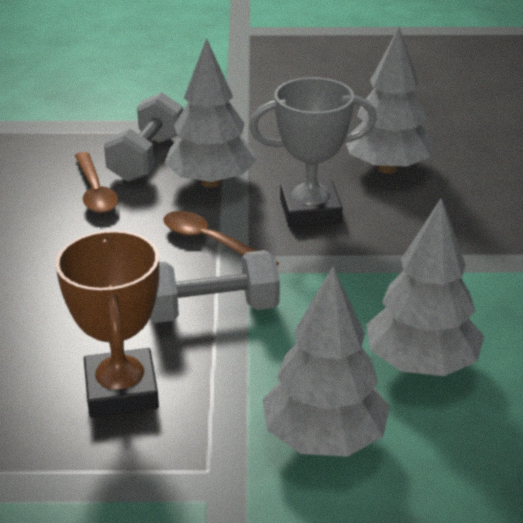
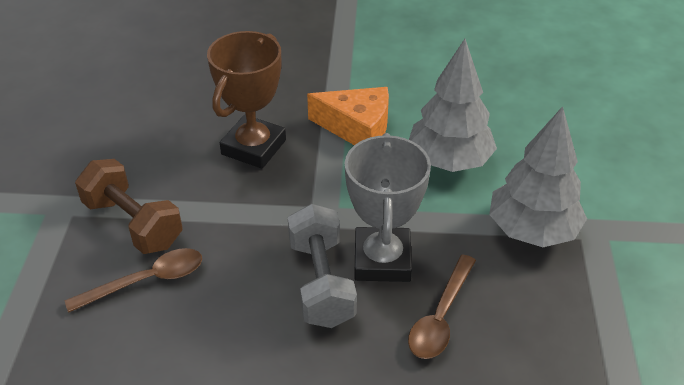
brown dumbbell: none = 0 -> [75,159,182,254] = 1
grey dumbbell: [104,92,183,182] [150,250,280,323] = 2 -> [288,204,357,328] = 1
grey tree: [165,38,257,188] [263,266,390,457] [346,27,434,174] [366,198,484,376] = 4 -> [409,39,497,172] [489,106,587,247] = 2
orange cheese: none = 0 -> [307,87,389,145] = 1

